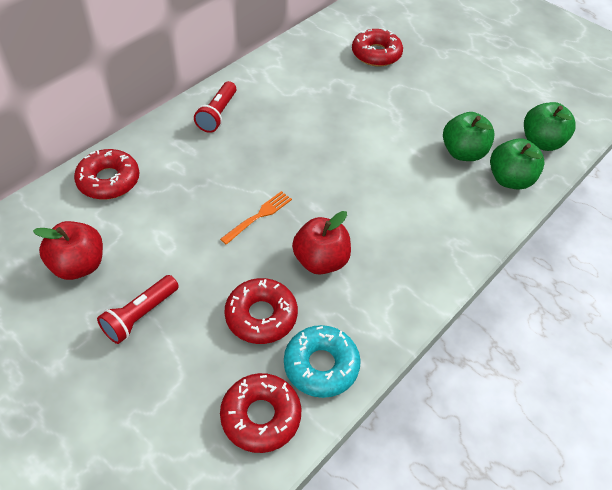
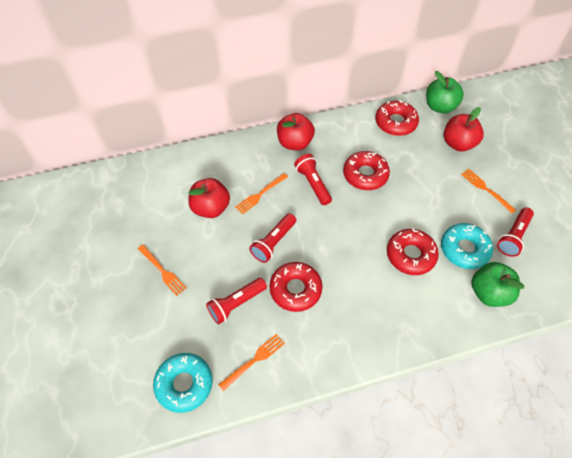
green apple: [443,112,495,161] [490,138,545,190] [524,102,576,151] = 3 -> [426,71,464,114] [471,262,524,307] = 2
orange fork: [220,191,292,245] = 1 -> [138,244,187,296] [218,334,285,391] [235,173,288,214] [461,169,516,214] = 4
red apple: [33,221,103,280] [292,211,351,275] = 2 -> [188,178,230,218] [277,113,315,150] [444,107,484,152] = 3
red flashlight: [97,275,179,344] [194,81,236,133] = 2 -> [206,278,267,324] [249,213,296,263] [294,154,332,205] [497,208,534,257] = 4
turquoise donut: [284,325,361,398] = 1 -> [153,353,213,413] [441,223,493,269] = 2

